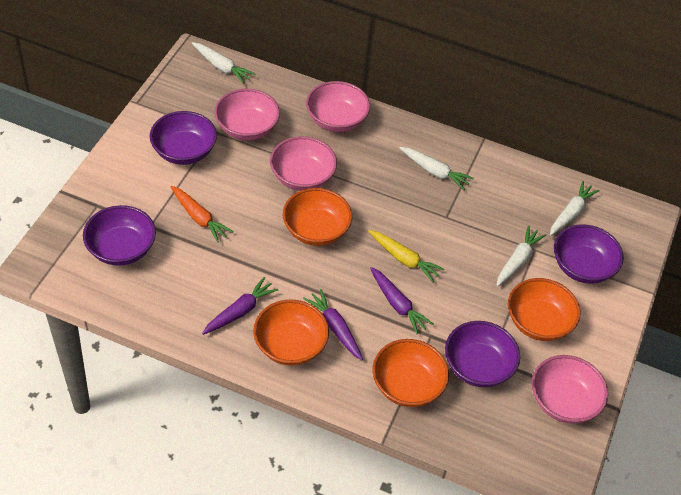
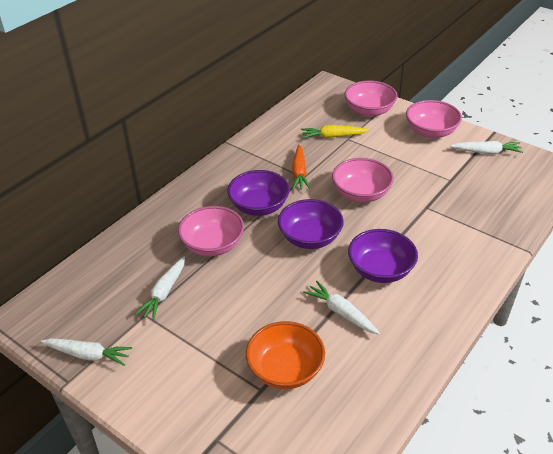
orange bowl: [253,299,329,366] [283,188,352,246] [373,339,449,407] [508,278,580,341] = 4 -> [246,321,325,389] = 1
purple bowl: [83,205,156,266] [150,111,217,165] [445,321,520,387] [554,224,624,284] = 4 -> [227,170,290,216] [278,199,344,249] [348,229,418,283] = 3
purple carrot: [202,277,279,335] [303,289,363,360] [370,267,433,334] = 3 -> none = 0

